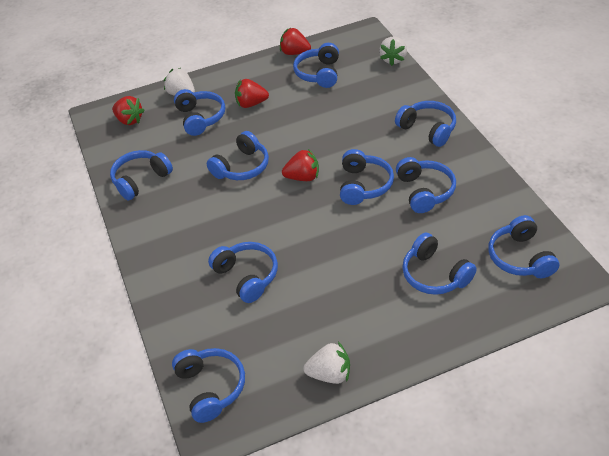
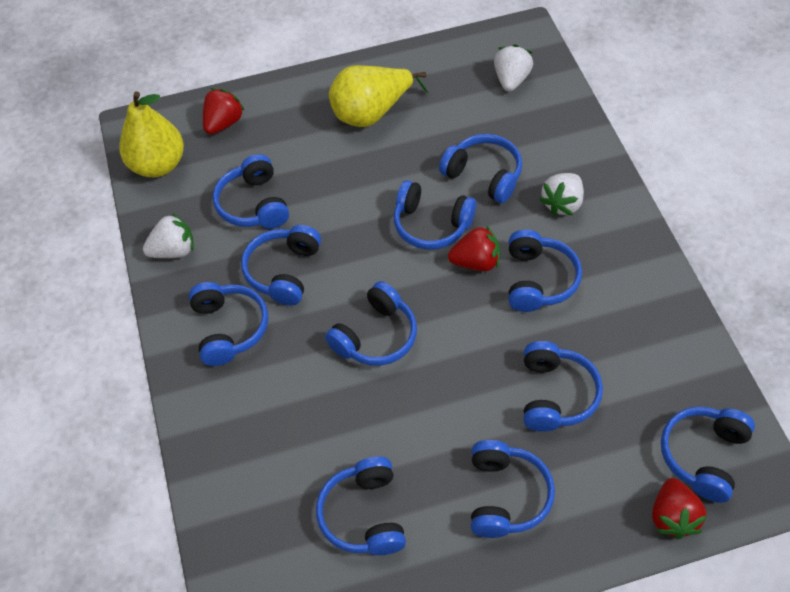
red strawberry: [112,96,145,125] [235,79,269,108] [280,28,311,55] [282,149,319,181] = 4 -> [203,88,245,134] [448,225,500,271] [652,478,707,539] = 3
yellow pear: none = 0 -> [119,91,184,177] [329,65,428,127] = 2

